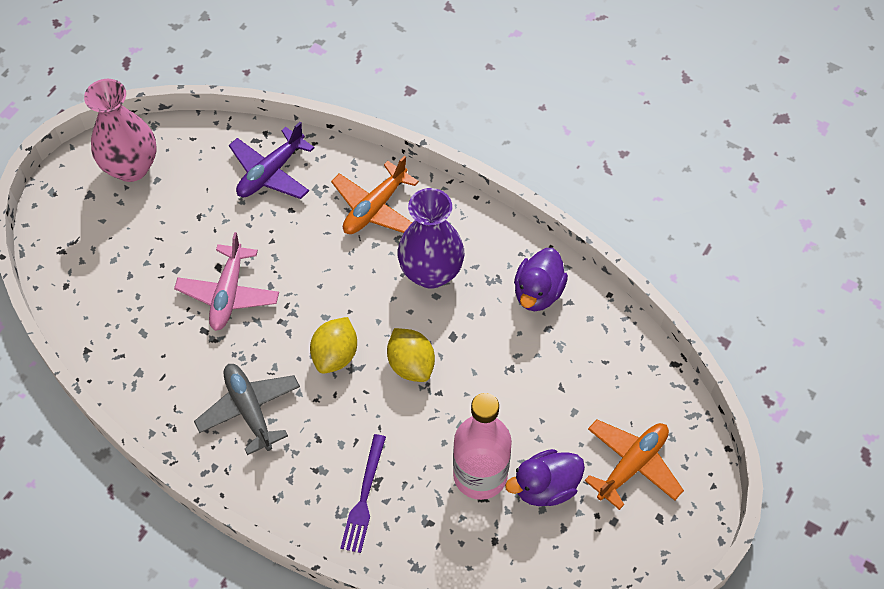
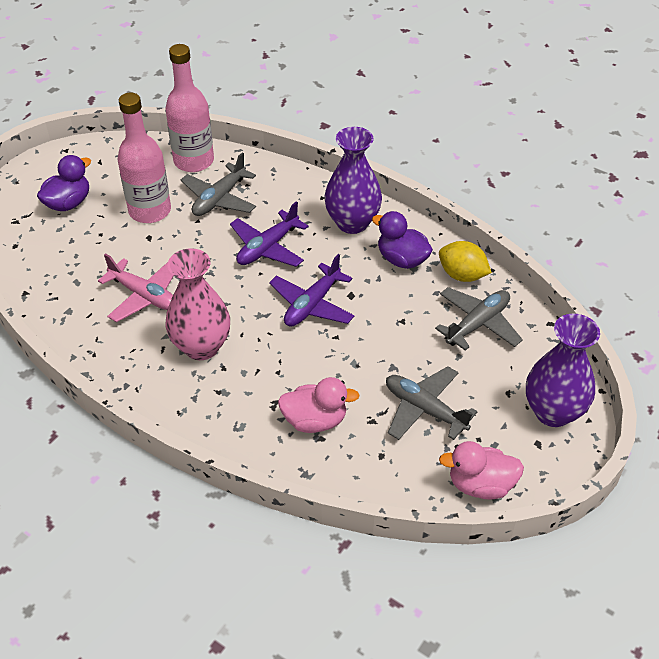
grey plane: [194,364,300,455] = 1 -> [181,152,256,216] [386,366,478,440] [435,287,523,351] = 3
orange plane: [331,156,419,234] [585,420,684,510] = 2 -> none = 0
pink bottle: [453,393,512,500] = 1 -> [117,93,171,223] [165,44,214,172] = 2
pink duck: none = 0 -> [278,377,360,433] [439,441,524,500] = 2
purple fork: [340,434,386,553] = 1 -> none = 0
purple plane: [229,122,315,199] = 1 -> [230,201,308,267] [269,254,355,327] = 2
purple vase: [398,188,464,289] = 1 -> [324,127,382,234] [526,314,600,427] = 2
yellow lemon: [310,317,357,374] [387,328,435,382] = 2 -> [439,241,492,282] = 1

